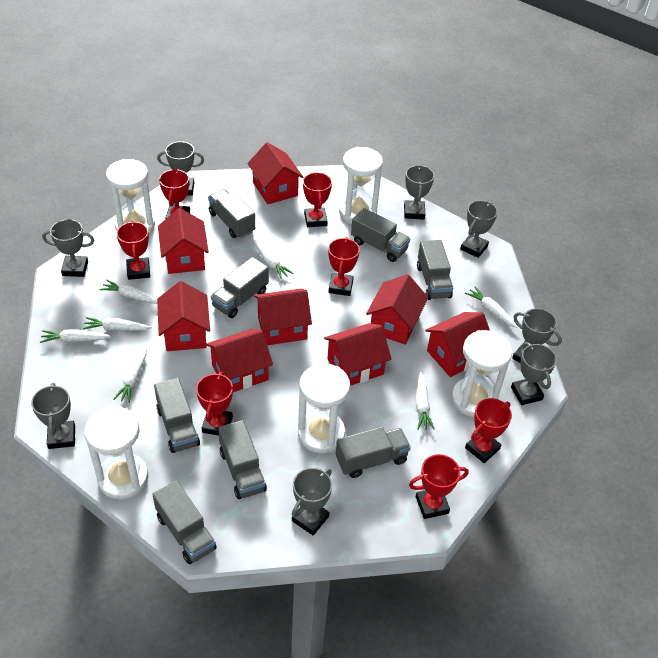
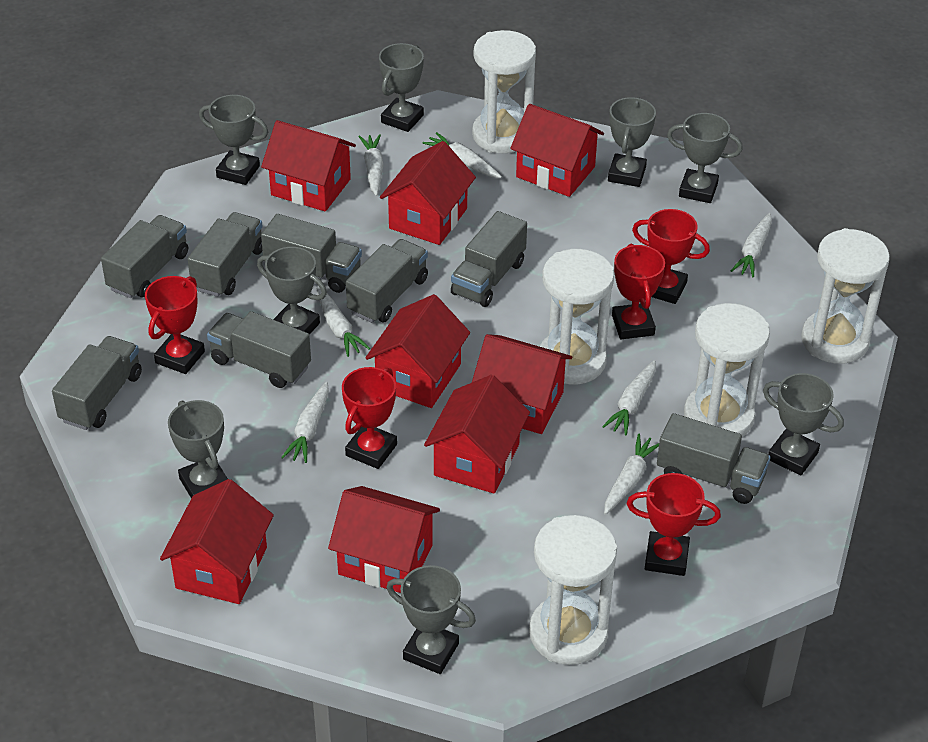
red trophy: [116,221,150,280] [159,169,190,219] [196,371,233,436] [303,172,332,227] [328,237,360,296] [409,454,469,519] [465,398,512,463] = 7 -> [145,276,205,374] [342,367,397,469] [612,243,665,339] [627,473,721,576] [632,209,710,304] = 5

